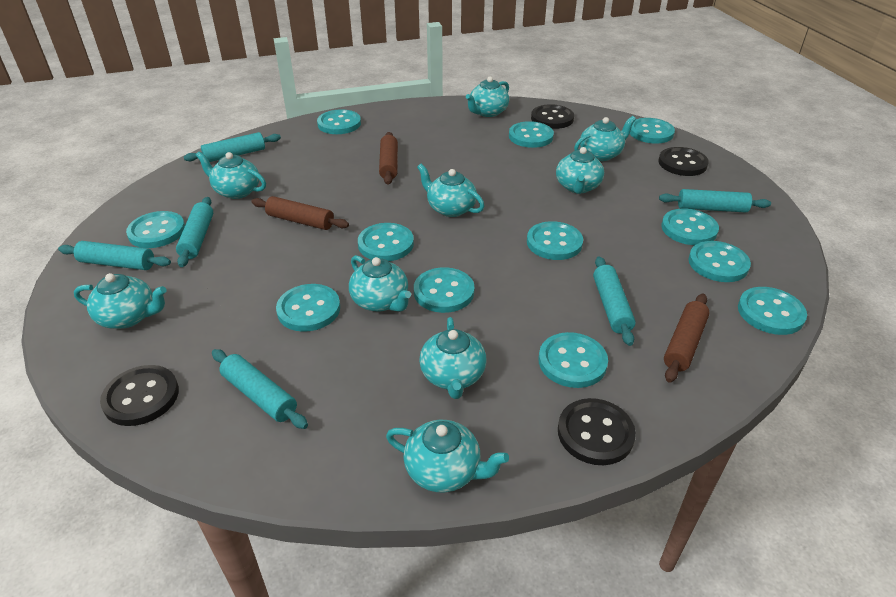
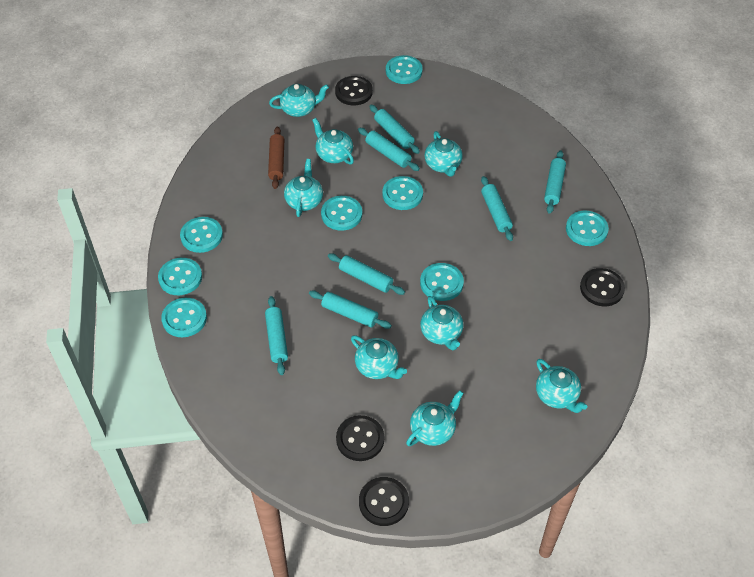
brown rolling pin: [251,196,349,230] [379,132,398,184] [664,294,710,383] = 3 -> [268,127,284,189] = 1
turquoise button: [126,211,185,248] [276,284,340,332] [317,109,361,134] [358,223,414,261] [414,267,474,313] [509,121,554,148] [527,221,583,260] [538,332,608,388] [630,118,675,144] [662,208,719,245] [689,241,751,282] [738,287,807,335] = 12 -> [158,258,202,295] [161,298,207,337] [180,217,223,253] [321,196,362,231] [383,176,423,210] [386,55,423,84] [420,263,464,301] [566,211,609,246] = 8
turquoise rolling pin: [58,241,171,270] [176,197,213,267] [184,132,281,162] [212,349,308,429] [593,256,636,346] [659,189,771,212] = 6 -> [265,296,288,375] [309,291,392,329] [328,253,405,295] [358,128,420,171] [369,105,420,154] [481,176,513,241] [544,151,566,214] = 7
turquoise teapot: [74,273,167,329] [196,152,266,199] [349,255,411,312] [386,420,509,492] [417,164,484,217] [419,317,486,399] [466,76,509,117] [556,147,604,194] [574,116,636,161] = 9 -> [269,84,329,117] [284,159,323,217] [312,118,354,165] [351,335,407,379] [406,390,464,446] [420,296,463,350] [425,131,463,177] [536,359,587,413] = 8

